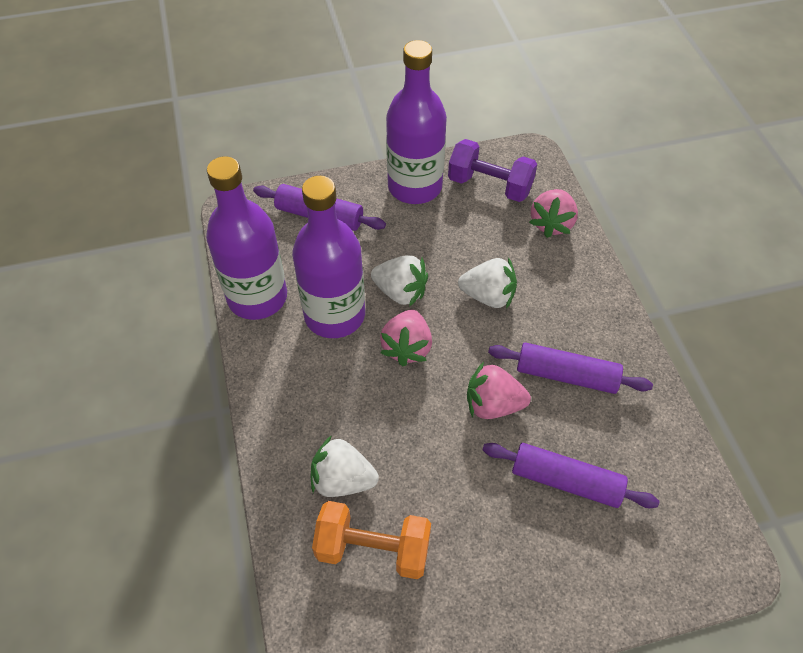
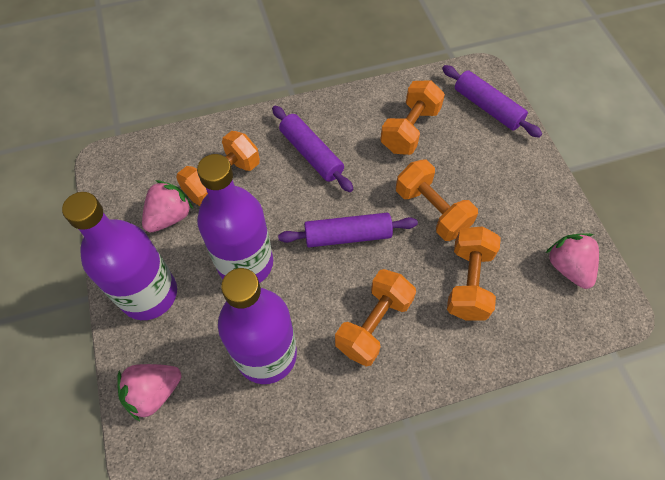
orange dumbbell: [312,501,431,579] = 1 -> [177,131,260,206] [335,269,416,367] [380,80,445,155] [396,160,478,241] [447,226,501,321] = 5
purple dumbbell: [448,139,537,202] = 1 -> none = 0
white strawberry: [311,435,379,497] [371,255,428,307] [458,257,517,309] = 3 -> none = 0

